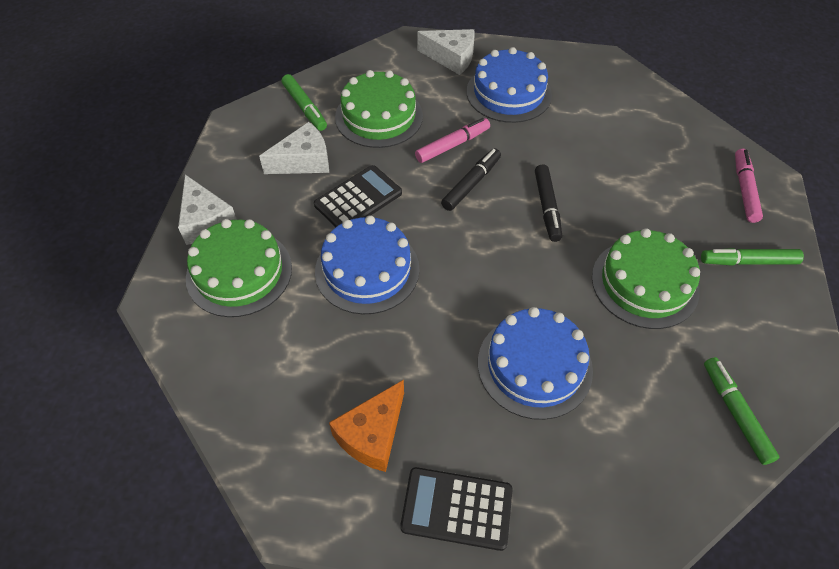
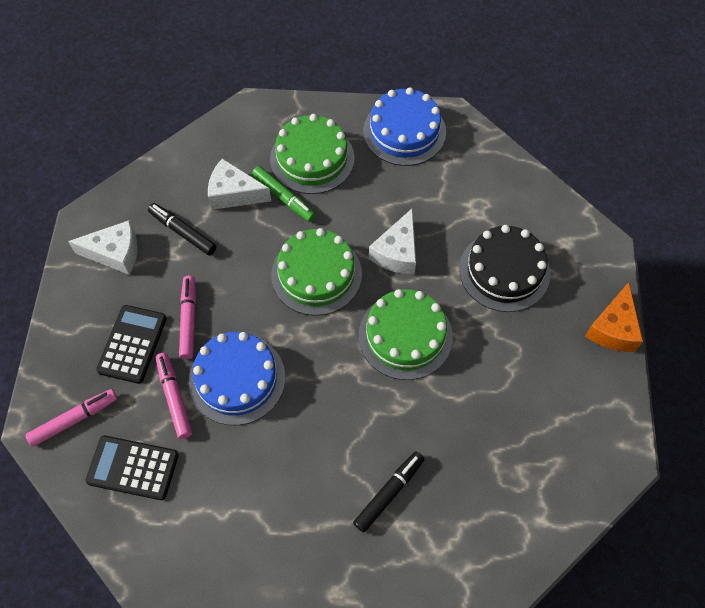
black cake: none = 0 -> [459,225,550,312] = 1
blue cake: [315,215,419,314] [467,47,552,123] [478,307,593,420] = 3 -> [189,332,285,425] [363,87,446,166] = 2
green marker: [282,74,327,131] [701,248,804,265] [704,357,780,465] = 3 -> [252,166,316,222] = 1
pink marker: [415,118,490,163] [735,149,763,223] = 2 -> [26,389,117,447] [156,353,192,439] [179,276,196,359] = 3

